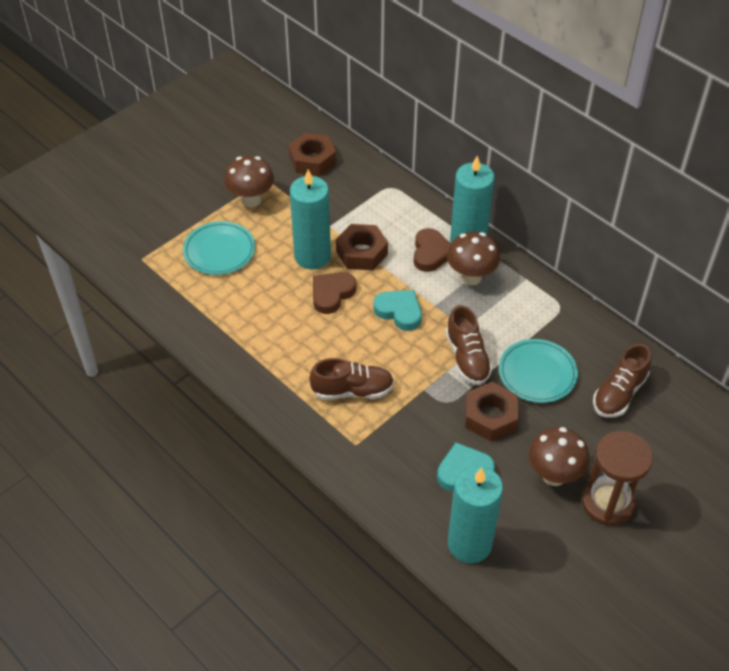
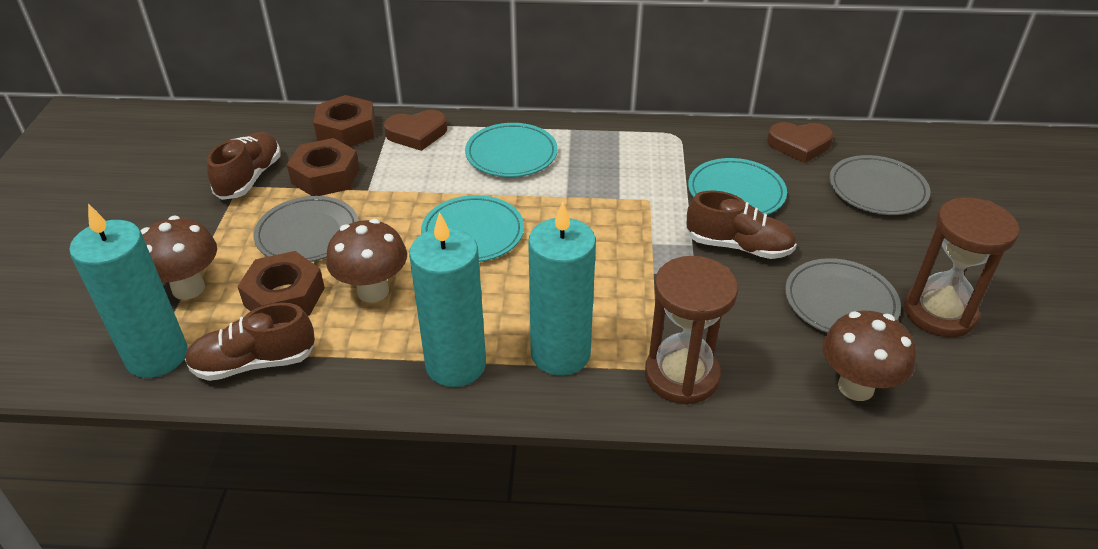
brown hourglass: [582,431,653,526] = 1 -> [645,256,738,405] [904,197,1019,337] = 2
grey plate: none = 0 -> [253,196,358,262] [785,258,901,333] [829,155,930,215] = 3
turquoise heart: [374,290,422,331] [437,442,495,491] = 2 -> none = 0
turquoise plate: [183,221,255,275] [499,339,578,403] = 2 -> [421,195,524,262] [465,123,558,177] [688,158,787,215] = 3

